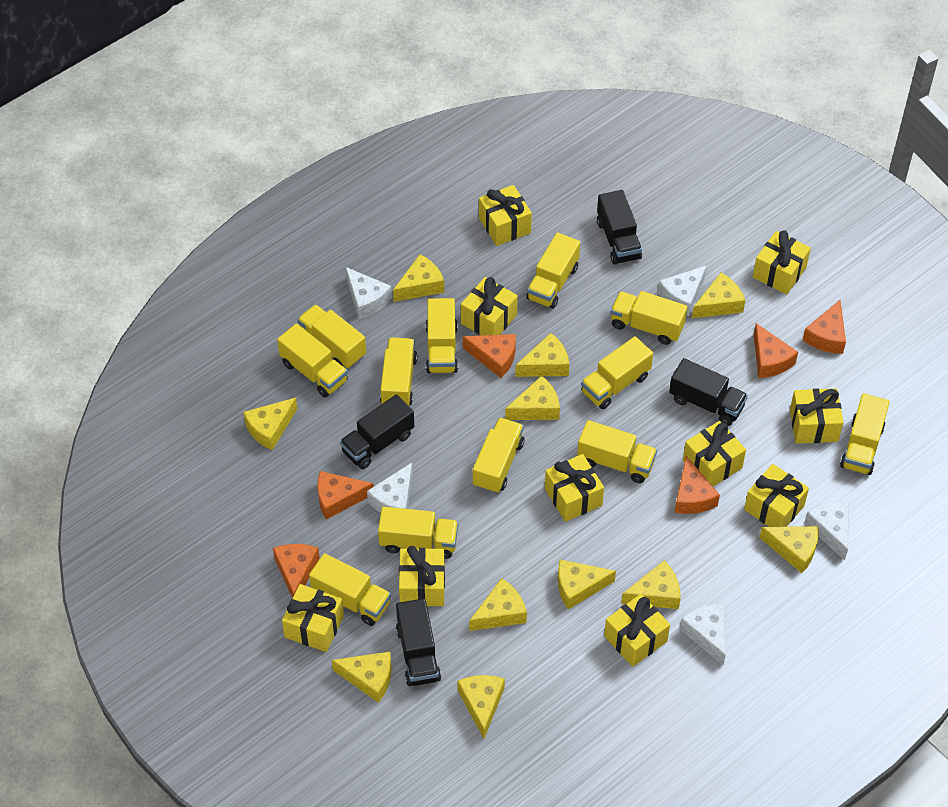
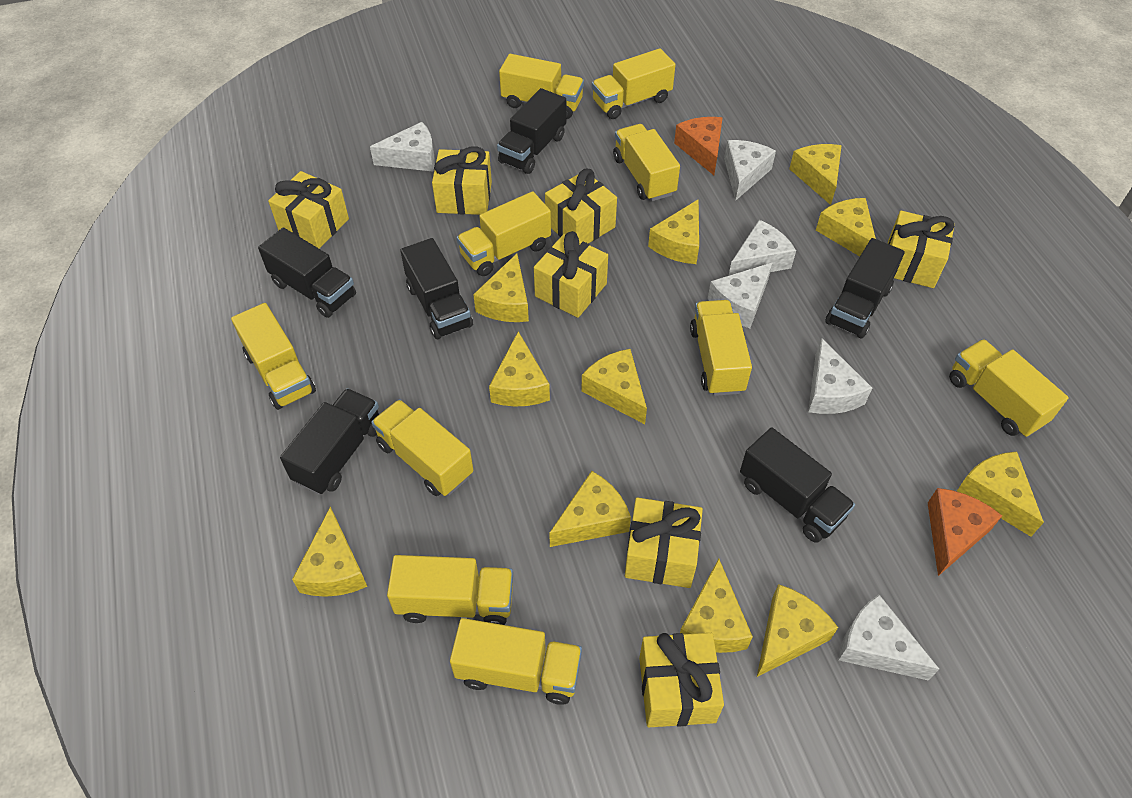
black truck: [340,395,414,469] [396,599,441,686] [597,190,642,265] [669,358,748,426] = 4 -> [258,228,356,318] [280,388,379,495] [400,238,473,339] [497,88,566,174] [740,427,855,543] [825,238,905,338] = 6
orange cheese: [273,544,320,598] [317,471,374,520] [463,334,516,378] [674,456,720,514] [754,323,798,378] [803,300,846,354] = 6 -> [674,117,723,175] [928,488,1002,576] = 2
white cheese: [345,267,392,319] [367,463,413,513] [658,265,707,316] [680,603,726,665] [805,501,849,561] = 5 -> [370,122,435,172] [708,262,773,328] [724,140,776,201] [729,220,796,275] [808,338,872,414] [839,595,939,681] = 6
yellow gift: [282,584,344,652] [399,546,445,606] [461,277,518,335] [479,185,532,246] [545,454,604,522] [604,594,670,667] [683,421,746,486] [744,464,809,527] [753,230,811,294] [790,388,843,444] = 10 -> [268,171,349,248] [432,146,492,215] [534,231,608,318] [545,169,617,243] [625,498,703,588] [639,633,724,727] [888,211,955,288] = 7
yellow truck: [277,324,348,398] [297,304,366,368] [309,553,391,626] [378,507,458,559] [380,337,417,406] [426,298,458,373] [473,417,524,493] [526,233,580,309] [577,420,657,483] [581,336,653,409] [610,291,687,345] [840,393,889,475] = 12 -> [231,303,316,410] [371,399,473,496] [387,555,513,625] [450,618,582,705] [456,191,551,276] [499,54,584,119] [592,48,675,119] [613,124,680,201] [690,300,752,396] [949,339,1068,437] = 10

